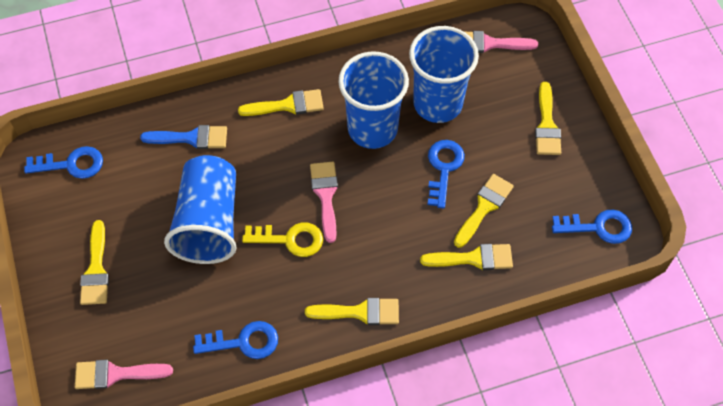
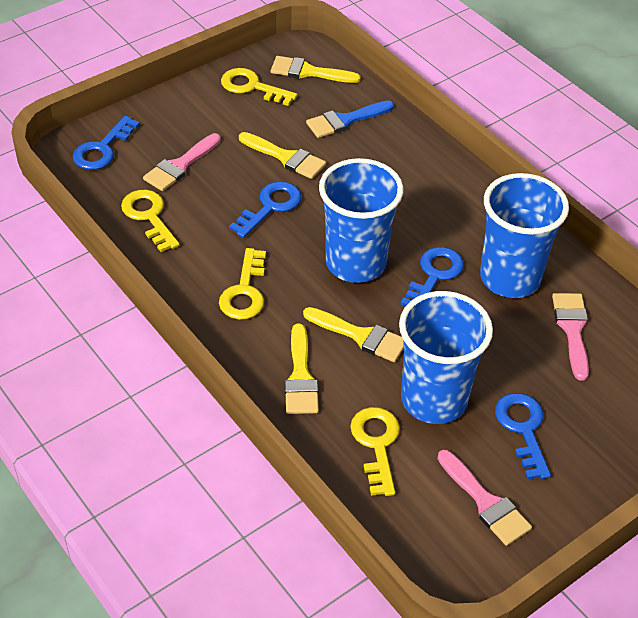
yellow brush: [80,220,109,305] [238,89,324,116] [305,298,399,325] [420,244,513,270] [454,174,514,248] [535,82,561,155] = 6 -> [239,132,326,179] [271,56,361,83] [285,324,319,414] [303,307,404,362] = 4
yellow key: [242,222,323,257] = 1 -> [121,190,180,252] [219,248,266,320] [221,68,298,106] [350,407,400,496] = 4

